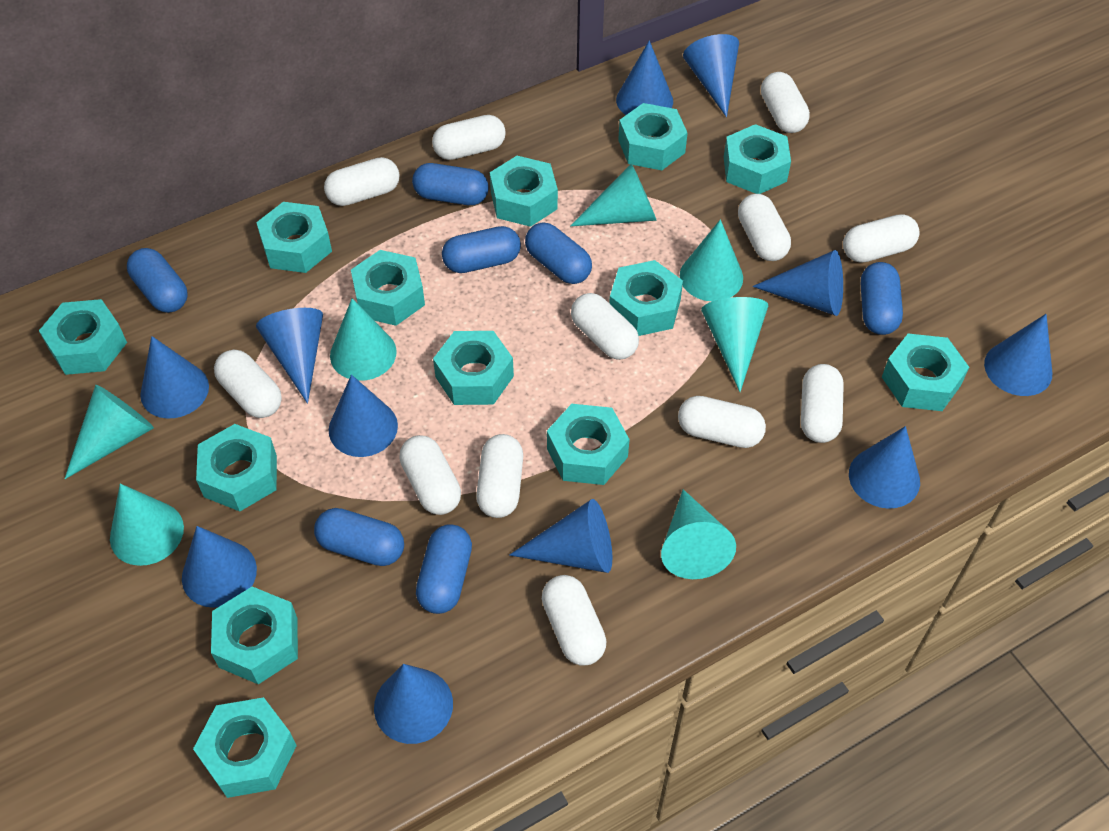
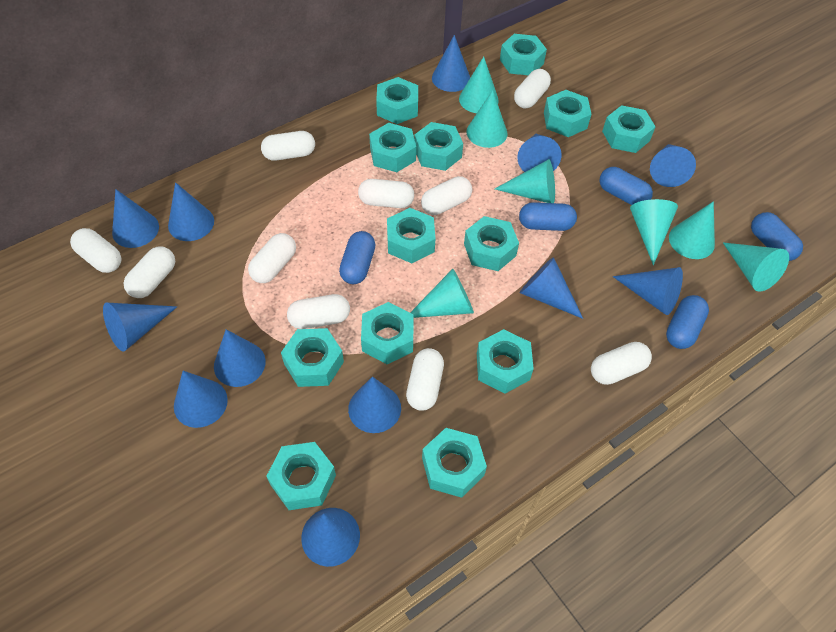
blue capsule: [127,248,188,313] [314,508,404,566] [412,163,489,205] [416,524,472,614] [442,226,521,273] [525,222,592,284] [861,262,903,335] = 7 -> [339,231,375,284] [519,202,577,231] [600,167,653,205] [666,295,709,349] [751,212,803,261] = 5
blue cone: [140,336,209,419] [182,526,257,608] [256,308,323,403] [329,375,398,457] [374,664,453,744] [509,499,612,573] [616,40,673,115] [683,34,739,117] [752,250,843,316] [849,426,920,509] [984,314,1052,396] = 11 -> [103,302,177,352] [112,189,159,248] [168,182,214,241] [174,371,228,428] [214,329,266,387] [301,508,360,567] [348,376,401,433] [432,35,470,92] [517,134,562,172] [520,257,583,319] [613,267,683,315] [650,144,696,187] = 12
white capsule: [214,350,282,418] [324,157,400,206] [399,435,461,515] [432,115,506,160] [476,434,523,518] [542,575,606,666] [571,293,639,360] [678,396,766,448] [738,194,791,261] [761,72,810,133] [801,364,844,443] [843,214,919,263] = 12 -> [70,228,122,273] [123,246,175,298] [248,233,296,283] [261,131,315,161] [287,294,350,329] [358,179,414,208] [406,348,444,410] [421,176,472,215] [514,69,551,108] [591,342,652,385] = 10

